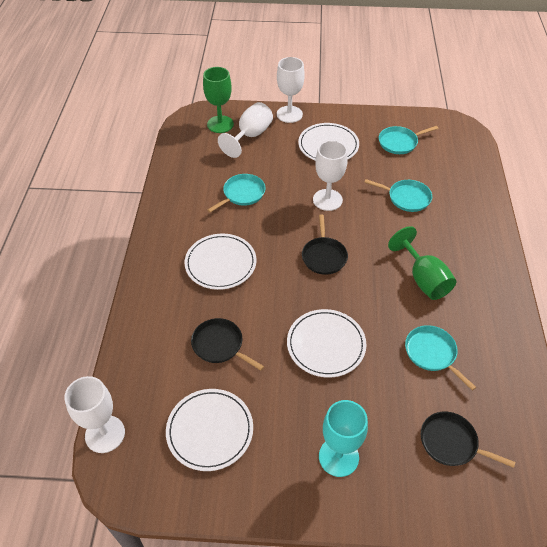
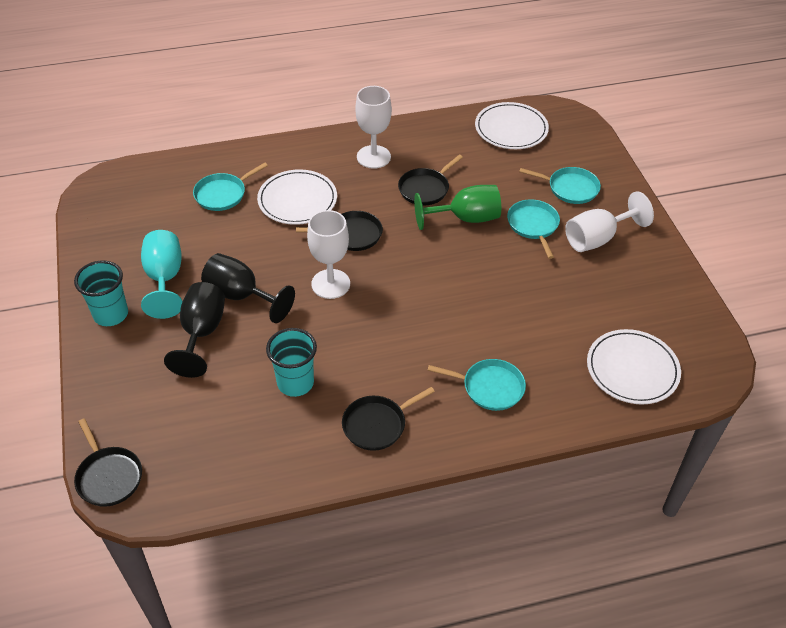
black goblet: none = 0 -> [164,282,225,378] [201,253,295,323] = 2
black pan: [191,318,264,371] [302,214,348,275] [421,411,515,468] = 3 -> [74,418,142,507] [296,211,383,251] [342,387,435,451] [398,155,463,205] = 4
green goblet: [203,67,234,133] [388,226,456,300] = 2 -> [414,185,501,230] = 1
turquoise cup: none = 0 -> [74,260,128,326] [266,328,317,397] = 2
white goblet: [64,376,125,453] [218,102,273,158] [277,57,305,123] [313,140,348,211] = 4 -> [307,210,350,299] [355,86,392,169] [565,191,654,252] = 3
white plate: [166,389,253,471] [184,234,256,290] [287,309,366,378] [298,123,359,160] = 4 -> [257,169,337,225] [475,102,549,149] [587,329,681,404] = 3

